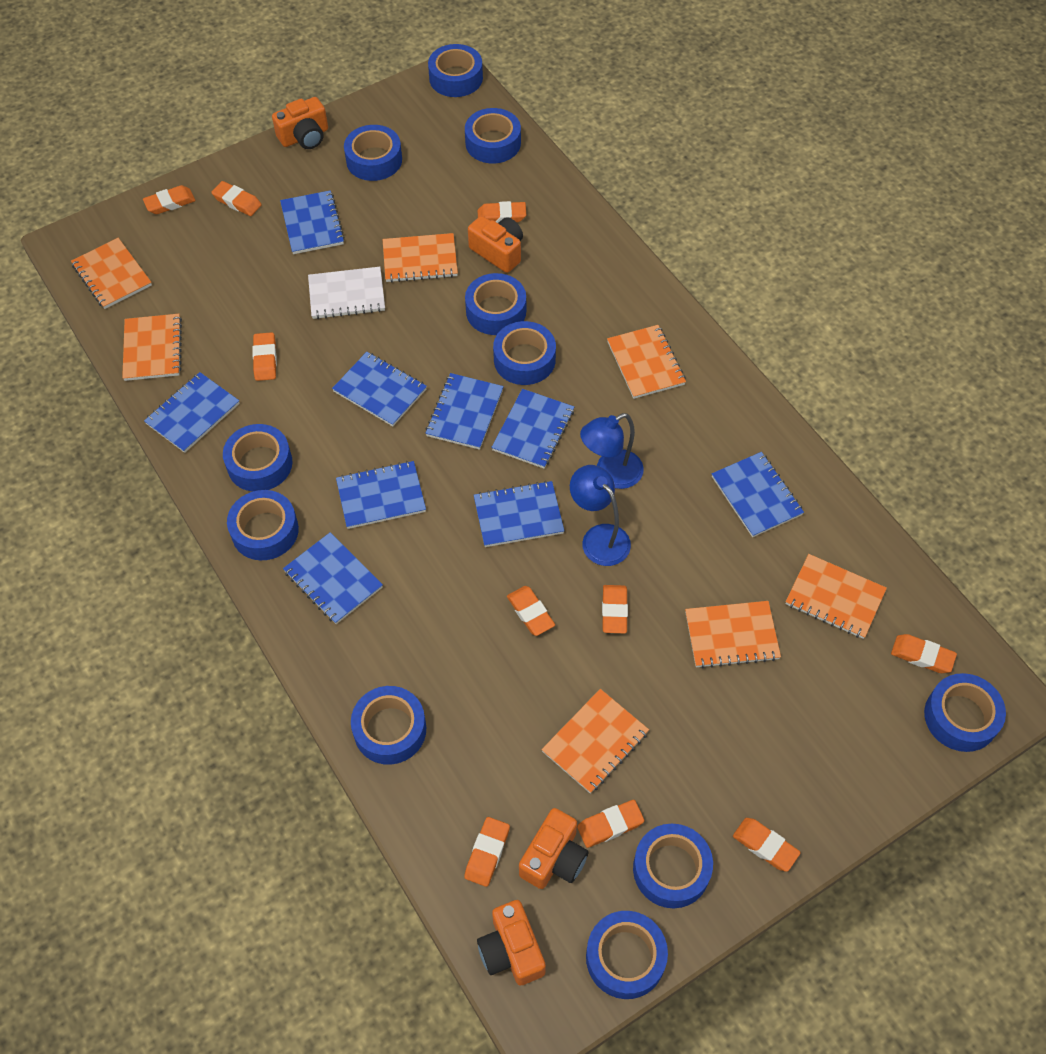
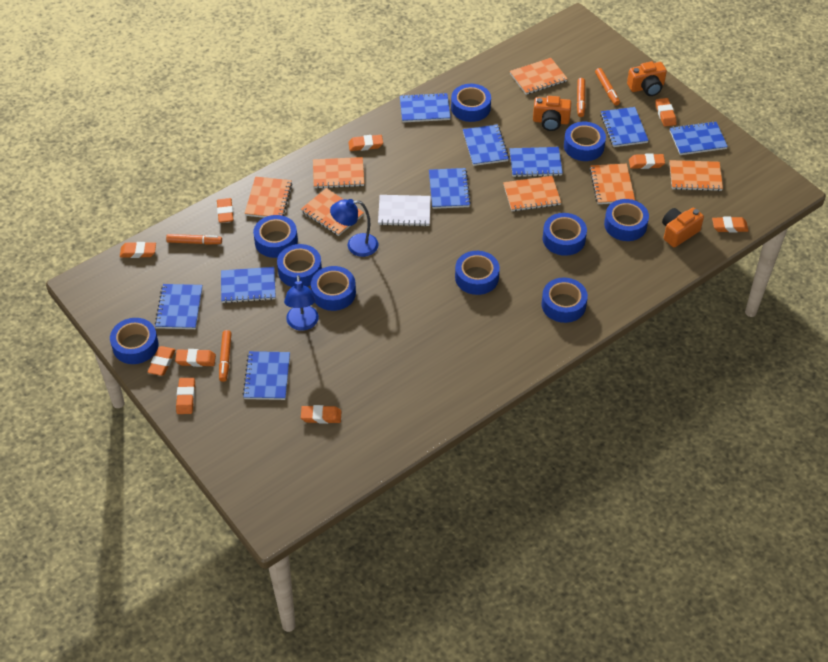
blue tape: [223,424,292,492] [227,490,299,560] [344,125,402,181] [351,686,426,765] [428,44,483,97] [465,108,521,163] [465,273,526,335] [493,321,556,385] [586,911,668,999] [633,824,713,908] [924,673,1006,752] = 11 -> [110,318,159,364] [253,215,298,258] [277,244,322,287] [311,266,356,311] [451,84,491,122] [455,251,500,295] [541,278,588,323] [543,213,587,256] [564,122,606,161] [604,199,649,241] = 10
orange camera: [272,97,328,149] [468,216,523,273] [477,900,546,985] [519,808,588,889] = 4 -> [533,96,571,131] [627,61,667,96] [662,208,704,247] = 3
orange marker: none = 0 -> [166,234,222,245] [219,330,232,382] [577,78,586,117] [595,68,620,106] = 4

